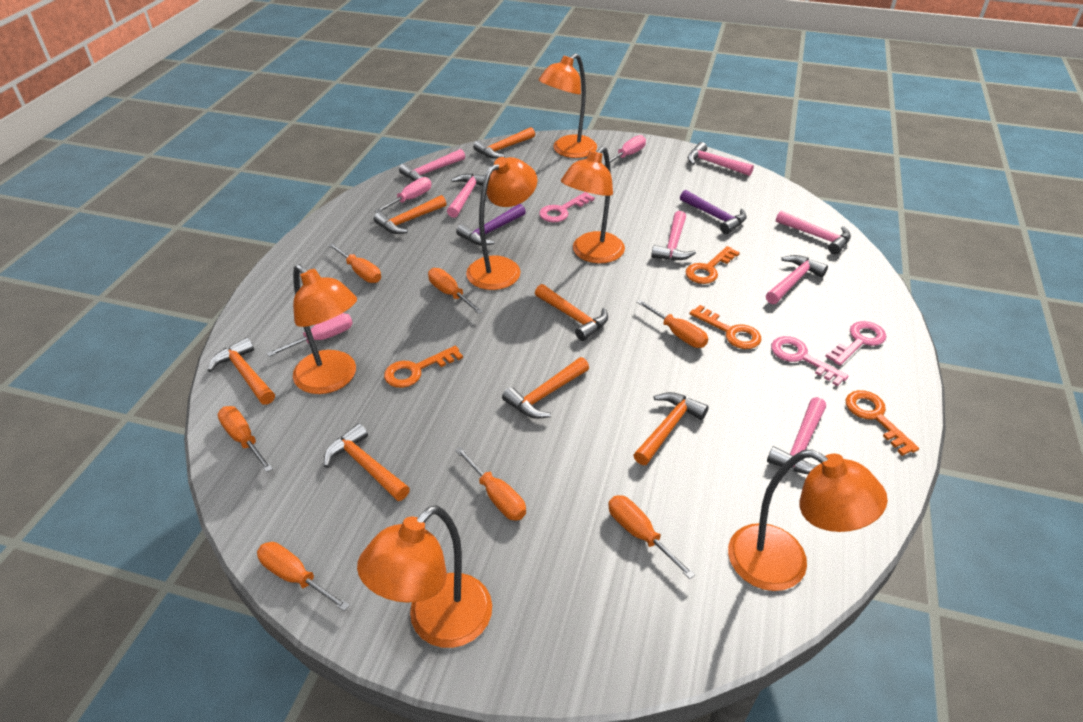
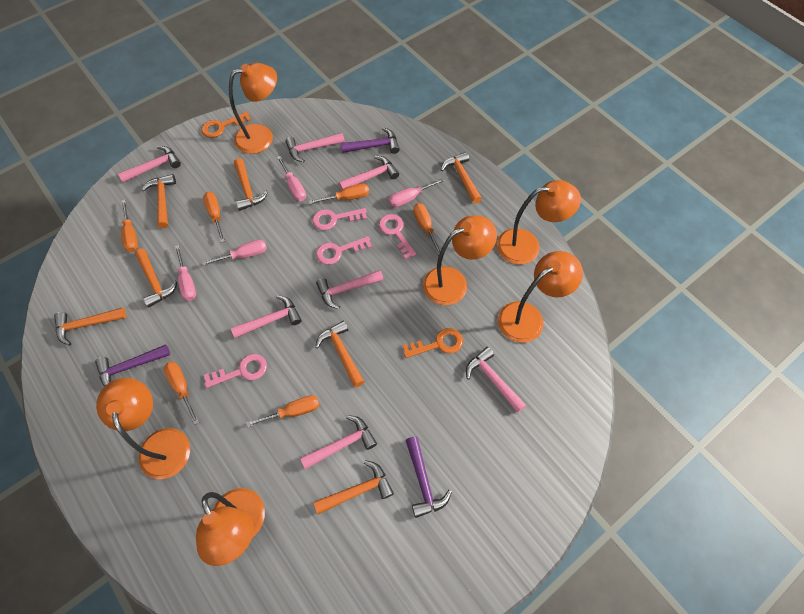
orange key: [384,346,463,388] [685,246,740,284] [689,305,761,349] [846,390,919,456] = 4 -> [201,112,251,138] [402,328,463,358] = 2
orange screwdriver: [218,406,273,472] [257,542,350,611] [328,243,381,283] [428,268,483,314] [455,447,526,521] [608,495,695,579] [637,300,708,348] = 7 -> [121,200,138,252] [164,362,199,425] [203,192,225,243] [246,395,319,427] [309,184,369,204] [413,203,441,255] = 6
pink key: [539,192,595,222] [771,336,849,386] [825,321,886,366] = 3 -> [204,354,267,388] [312,208,367,230] [316,236,372,265] [379,214,417,260] = 4
pink screwdriver: [267,313,353,357] [375,177,431,213] [603,135,646,166] = 3 -> [175,245,196,301] [202,240,267,266] [277,156,306,201] [389,178,444,207] = 4
purple hammer: [456,204,526,246] [680,190,747,234] = 2 -> [95,345,170,387] [341,127,400,154] [406,436,452,518] = 3

